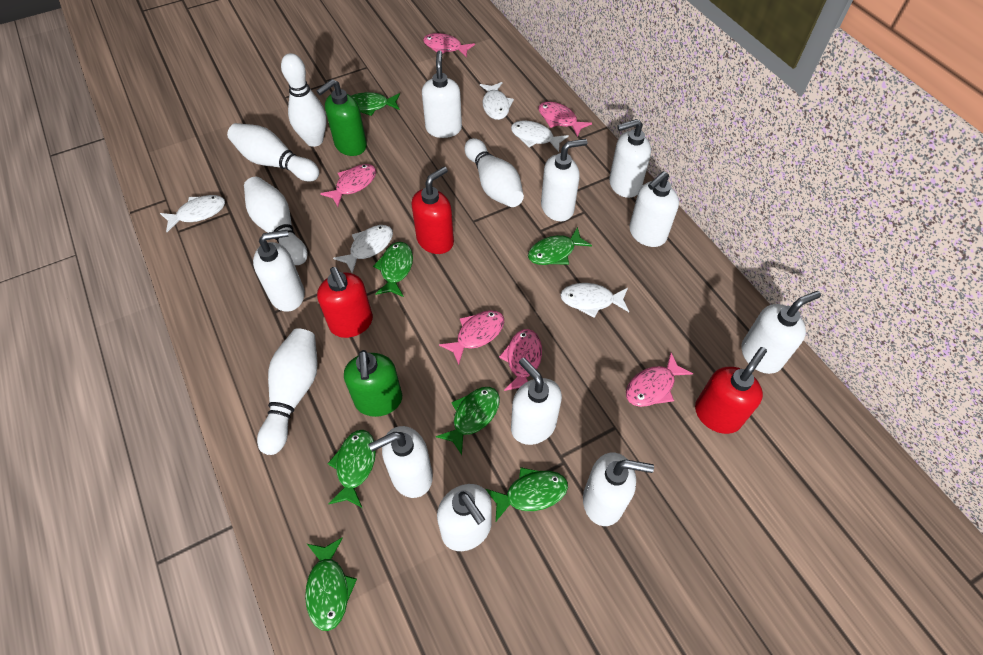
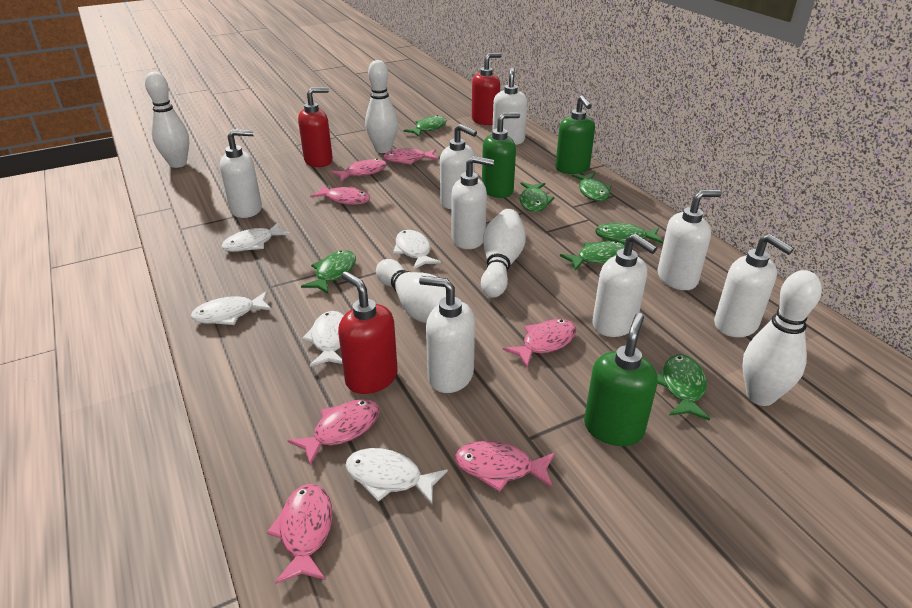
green soap dispenser: [316,79,367,156] [344,350,402,417] = 2 -> [482,112,520,198] [556,95,595,174] [584,313,658,446] = 3
pink fish: [320,164,376,207] [423,33,475,58] [439,310,504,365] [499,329,542,391] [539,101,592,137] [626,353,693,407] = 6 -> [267,484,332,584] [287,399,379,466] [310,185,370,205] [331,158,387,182] [383,148,438,165] [455,441,555,492] [503,319,576,367] = 7
white soap dispenser: [253,230,305,312] [369,426,433,498] [422,50,462,138] [437,484,492,551] [511,358,562,445] [541,139,587,221] [583,452,654,526] [609,119,651,198] [629,171,679,247] [742,291,821,374] = 10 -> [220,129,262,218] [419,276,475,393] [440,124,477,209] [451,156,494,249] [492,67,527,145] [592,234,657,337] [658,190,722,290] [714,234,794,337] = 8

